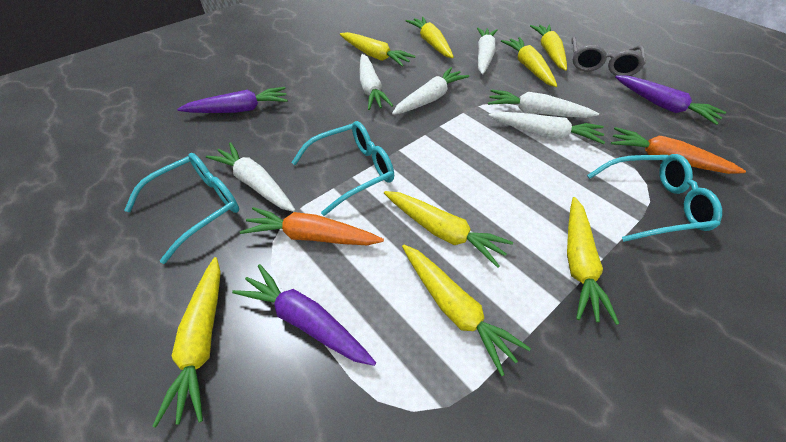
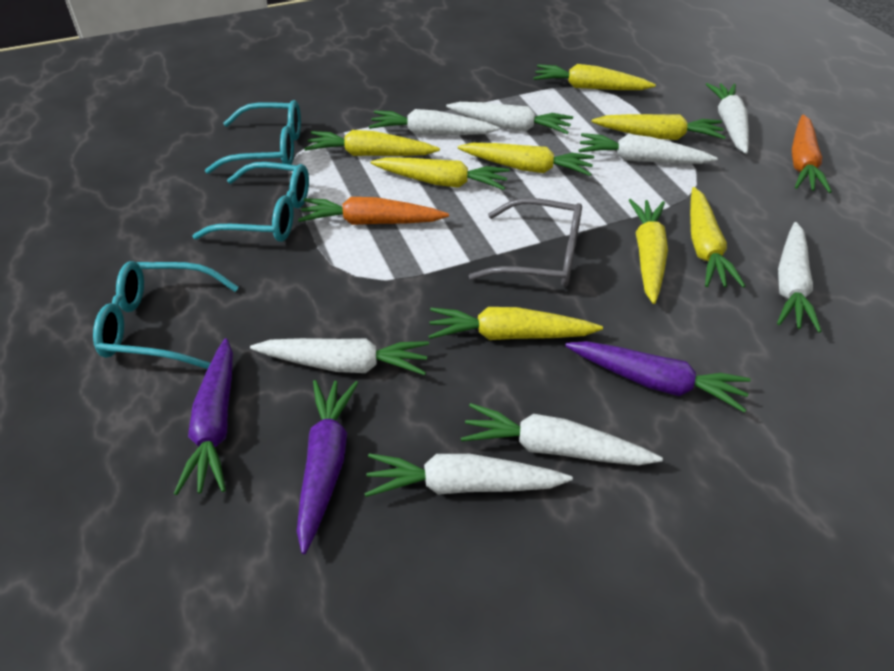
white carrot: [206,142,296,212] [360,54,394,110] [392,67,469,115] [477,27,498,74] [488,89,599,118] [489,112,605,144] = 6 -> [250,338,429,375] [364,453,573,497] [369,109,500,135] [446,102,573,134] [461,403,663,465] [578,133,717,164] [706,83,749,154] [777,222,822,333] = 8

